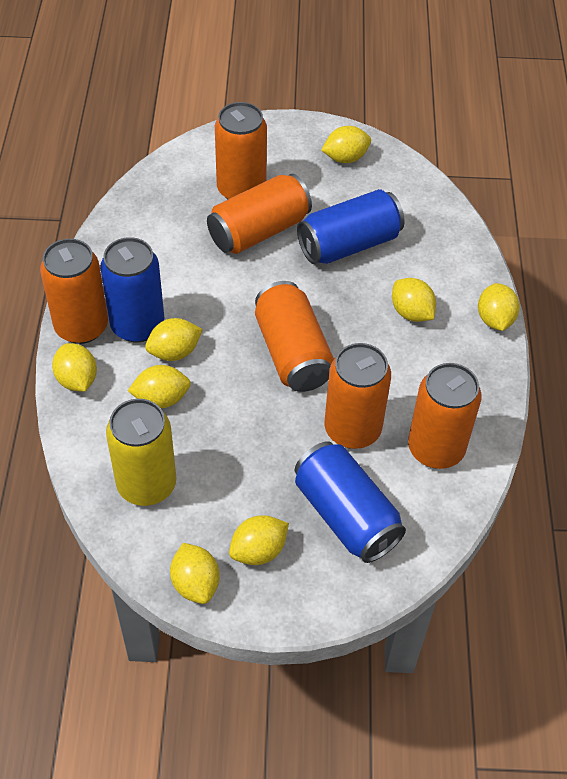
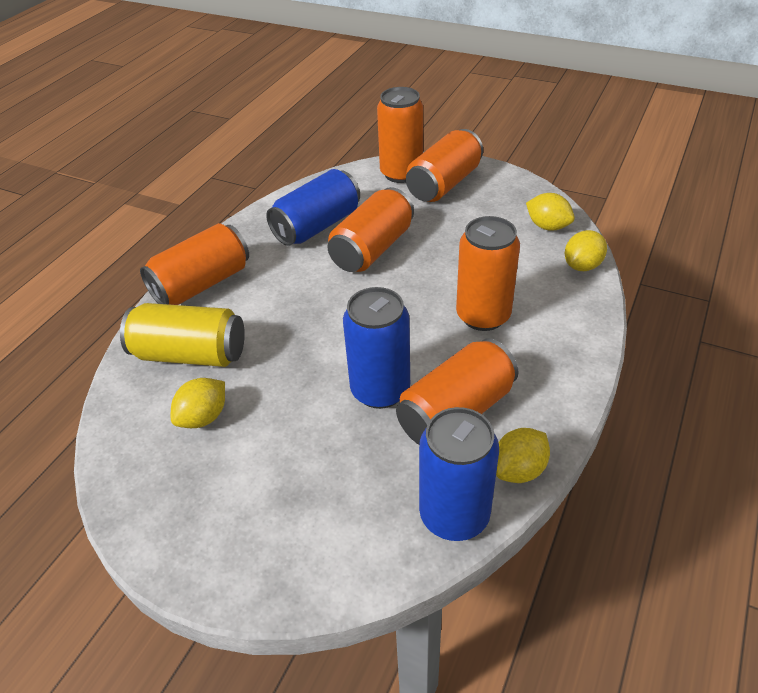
yellow lemon: [52,343,97,392] [128,365,191,408] [145,318,203,361] [170,543,219,604] [229,515,289,565] [321,126,371,163] [392,278,436,322] [478,283,520,331] = 8 -> [171,378,225,428] [496,428,550,483] [526,193,575,231] [565,230,607,271] = 4

